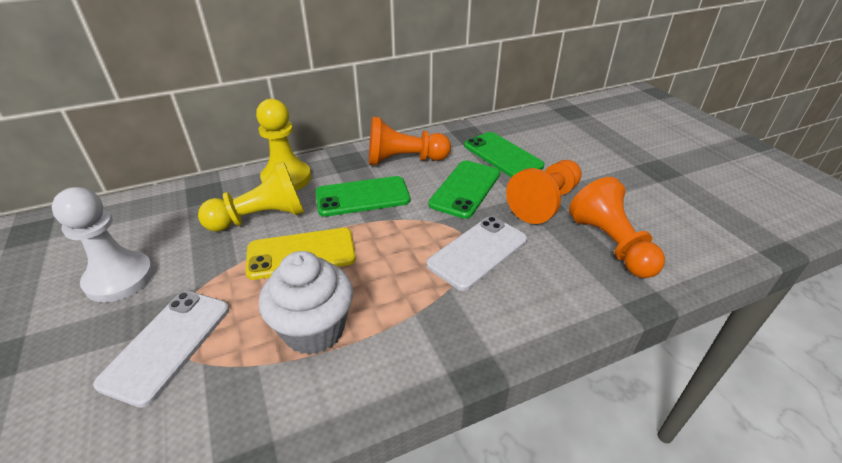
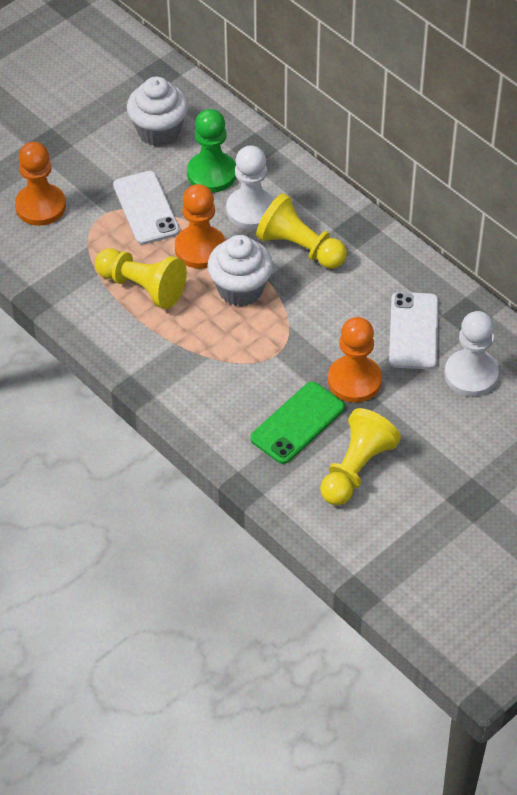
green pawn: none = 0 -> [187,109,236,193] = 1
green phone: [315,176,410,217] [428,161,500,219] [464,132,544,178] = 3 -> [250,382,345,464] = 1
white cupcake: [259,251,353,355] = 1 -> [127,77,188,146] [207,235,273,307] = 2
white pawn: [52,187,154,303] = 1 -> [226,145,275,230] [444,311,499,397] = 2
yellow pawn: [198,161,304,231] [256,99,311,190] = 2 -> [95,248,187,309] [256,193,347,269] [320,408,401,505] = 3
yellow phone: [245,228,356,280] = 1 -> none = 0

